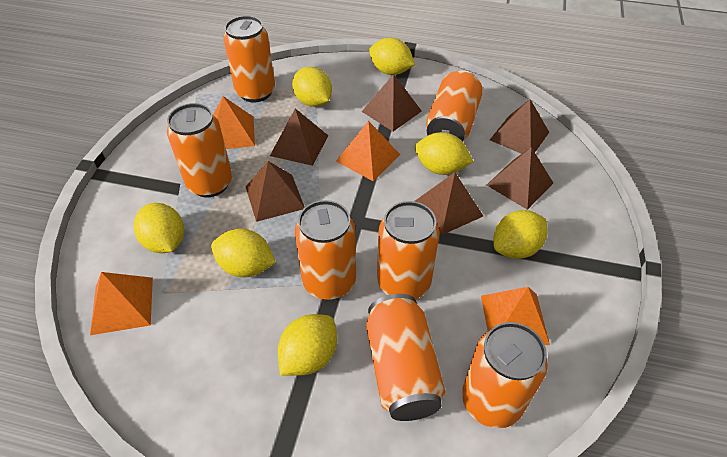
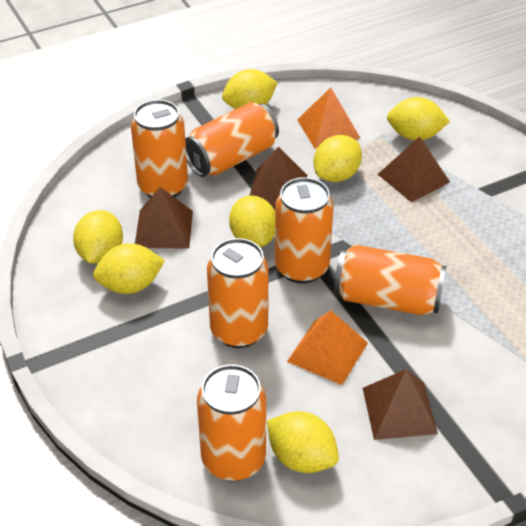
brown pyramid: [246,161,305,222] [270,109,329,166] [362,74,422,131] [414,173,483,235] [487,147,553,210] [490,99,549,154] = 6 -> [135,187,193,249] [249,147,307,206] [363,369,438,440] [378,136,450,203] = 4
orange can: [167,103,232,197] [223,16,275,102] [295,200,356,300] [366,294,446,421] [377,201,440,299] [426,70,483,142] [462,322,548,428] = 7 -> [131,100,188,198] [185,102,279,177] [197,364,266,481] [207,238,269,348] [275,177,334,284] [334,244,447,315] = 6
orange pyramid: [90,272,153,335] [213,96,255,149] [336,121,400,181] [481,287,550,345] = 4 -> [287,310,368,385] [297,88,360,149] = 2

